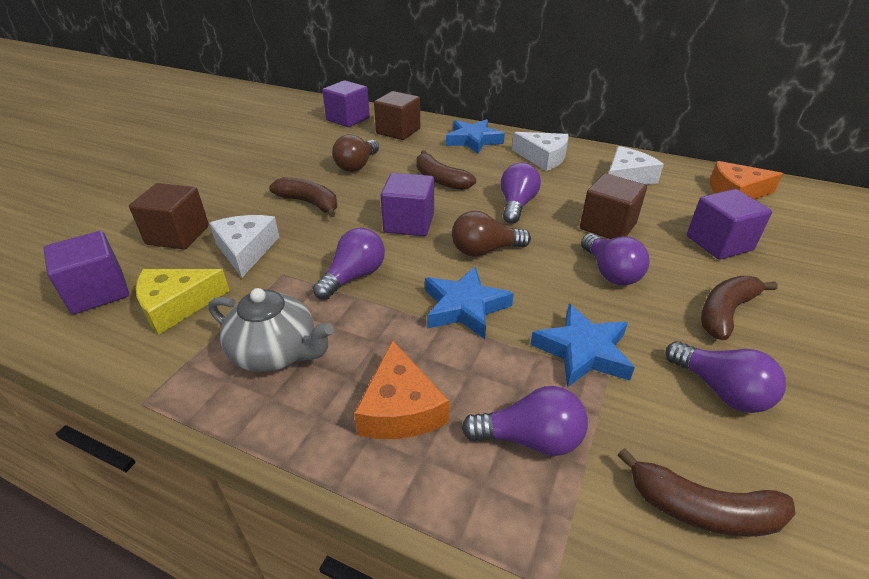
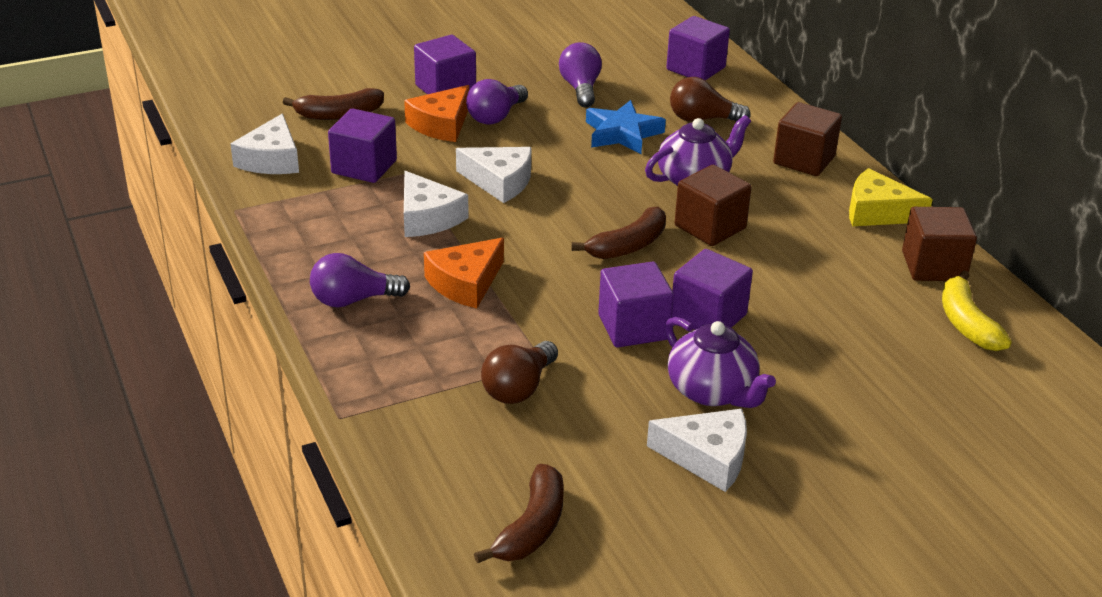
blue star: [425,266,514,339] [446,119,505,154] [530,304,635,388] = 3 -> [586,100,666,154] = 1
brown banana: [269,177,337,217] [416,150,476,190] [618,448,795,537] [701,276,778,340] = 4 -> [283,88,384,120] [474,464,564,563] [572,207,666,259] = 3
grey teapot: [208,288,334,372] = 1 -> none = 0
purple cube: [43,231,129,314] [322,80,370,127] [381,173,434,236] [687,189,772,260] = 4 -> [328,108,397,183] [414,35,476,94] [598,261,674,347] [666,16,730,81] [672,249,753,330] = 5
purple light bulb: [313,228,385,300] [461,386,588,456] [501,163,541,224] [581,233,650,286] [665,341,786,413] = 5 -> [310,253,410,308] [466,79,528,125] [559,42,602,107] = 3
purple teapot: none = 0 -> [645,115,751,186] [664,317,776,408] = 2
white cheese: [209,215,279,277] [512,132,568,171] [609,146,664,185] = 3 -> [231,114,299,174] [404,171,469,237] [456,147,531,203] [647,409,747,492] = 4
yellow banana: none = 0 -> [942,271,1012,351] = 1

